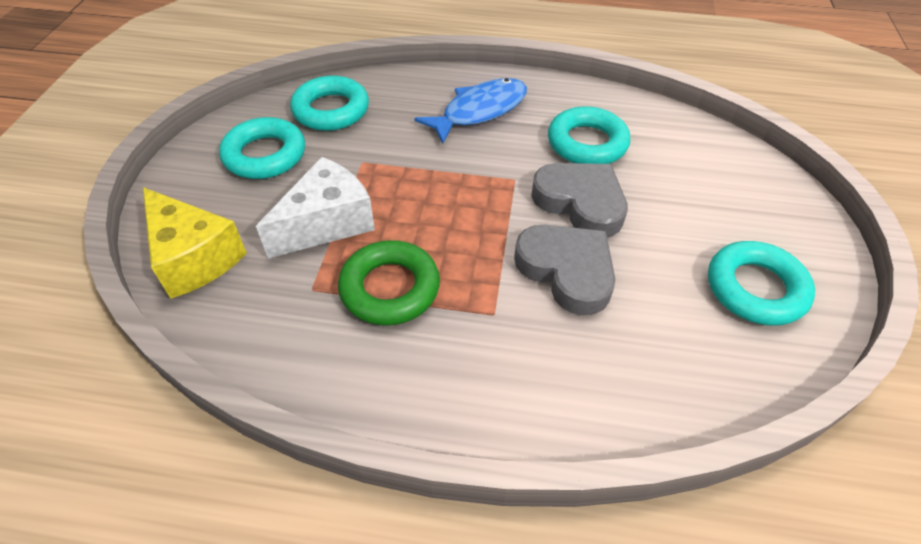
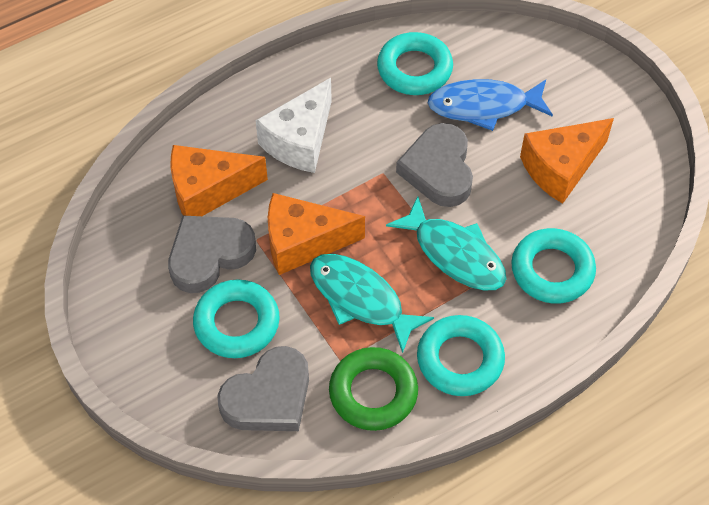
grey heart: [514,225,615,316] [531,163,628,237] = 2 -> [168,216,256,293] [217,346,309,431] [396,123,473,207] = 3
orange cheese: none = 0 -> [171,145,268,216] [268,193,365,275] [520,118,614,204] = 3
turquoise fish: none = 0 -> [310,254,434,353] [386,196,506,290] = 2
yellow cheese: [143,187,247,299] = 1 -> none = 0

